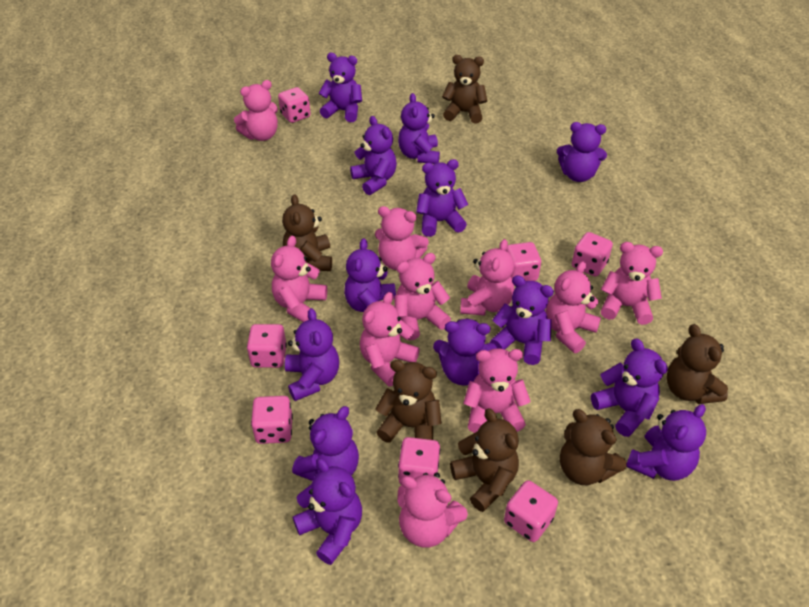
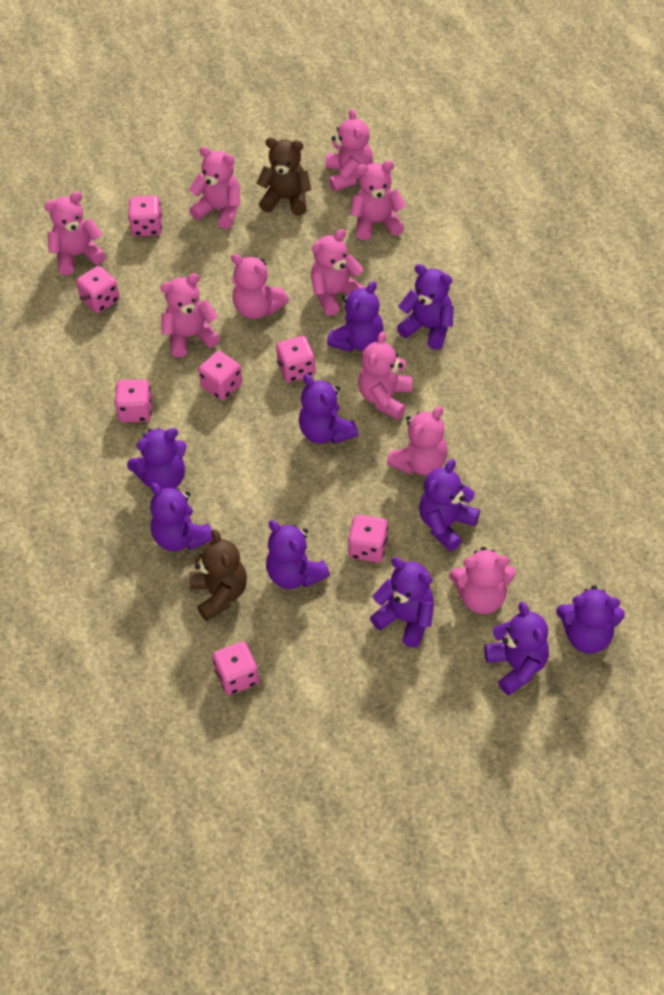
brown teddy bear: [282,194,332,271] [375,360,442,443] [442,55,487,124] [450,408,519,512] [560,409,626,485] [666,324,728,404] = 6 -> [189,529,247,621] [256,138,311,216] = 2
purple teddy bear: [285,308,339,401] [292,406,359,481] [293,458,362,565] [319,53,362,122] [344,238,396,312] [350,116,397,195] [398,93,440,164] [416,159,469,237] [433,318,497,386] [490,275,554,365] [557,122,607,182] [591,338,668,437] [626,404,706,481] = 13 -> [127,428,187,489] [150,483,213,552] [266,520,330,589] [299,374,358,444] [327,281,384,352] [370,557,434,648] [397,264,454,350] [419,459,480,551] [484,602,549,695] [556,585,625,653] = 10

